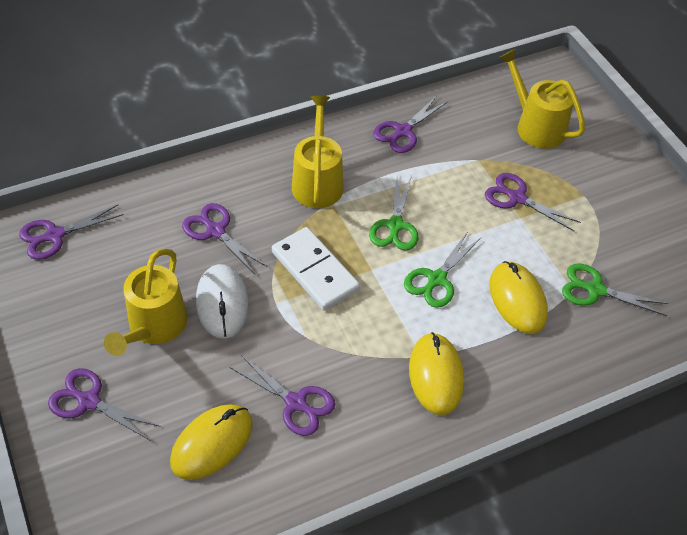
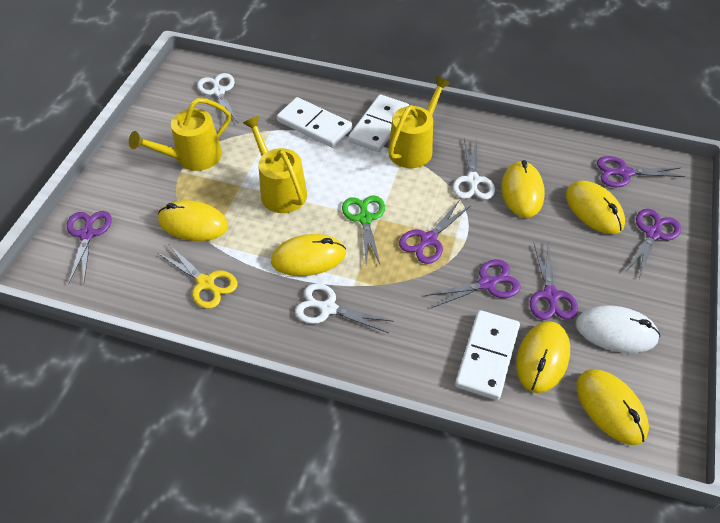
green scissors: [369,176,419,251] [404,231,481,308] [562,264,669,316] = 3 -> [342,195,385,266] = 1
white domino: [272,227,360,311] = 1 -> [277,97,352,148] [348,94,409,152] [455,310,520,400] = 3
white scissors: none = 0 -> [197,73,238,122] [295,283,394,333] [453,139,495,200] = 3
yellow mouse: [170,404,253,480] [409,332,464,415] [490,261,548,334] = 3 -> [158,200,228,241] [271,234,346,276] [502,160,545,218] [516,321,570,393] [566,181,625,234] [576,369,649,445] = 6
yellow scissors: none = 0 -> [158,245,237,309] = 1

